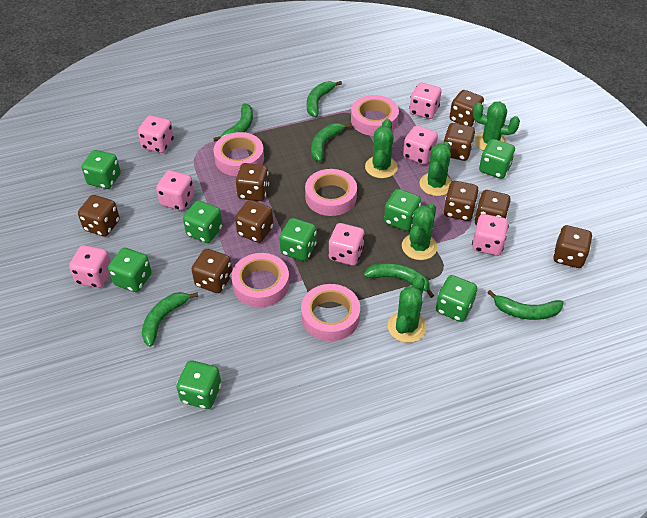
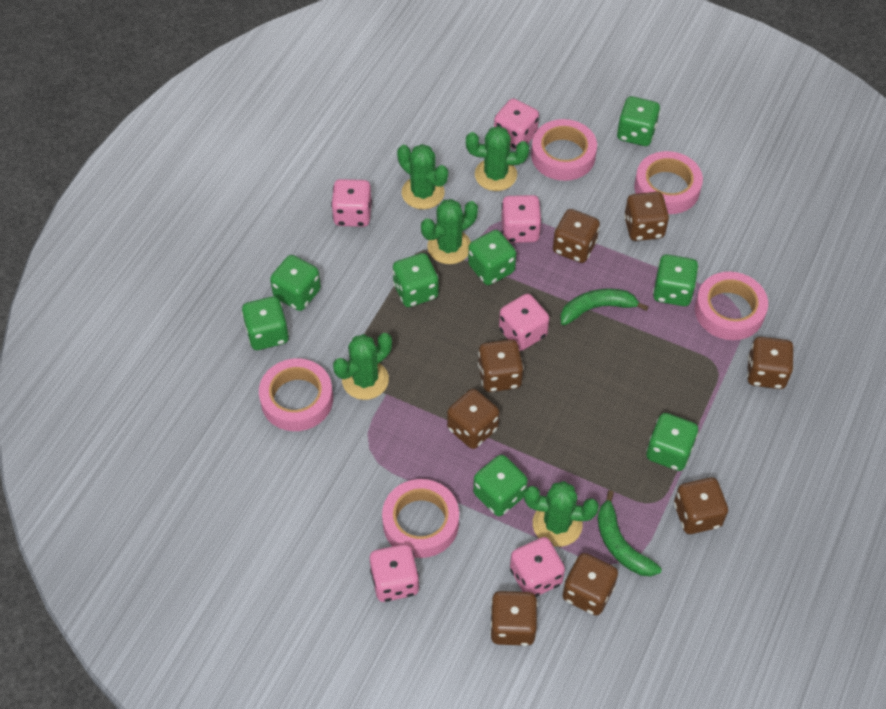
brown dice: [78,195,120,237] [191,249,232,293] [235,200,273,243] [236,163,269,201] [444,123,475,161] [444,181,479,221] [450,90,484,127] [474,190,511,225] [553,225,592,268] = 9 -> [447,389,499,449] [478,339,524,392] [490,591,538,646] [553,209,600,263] [562,553,618,616] [624,192,669,241] [674,477,728,534] [747,337,794,389] = 8
green banana: [142,292,198,347] [213,103,253,142] [307,81,342,117] [311,123,351,162] [364,263,434,298] [487,290,564,320] = 6 -> [560,288,649,326] [597,490,662,576] = 2
pink dice: [69,245,111,288] [138,115,174,153] [156,170,194,211] [328,223,365,266] [403,125,438,165] [409,83,441,119] [472,214,509,256] = 7 -> [331,179,372,227] [370,544,420,602] [494,98,539,150] [499,294,549,351] [501,195,542,243] [510,537,565,597] = 6

